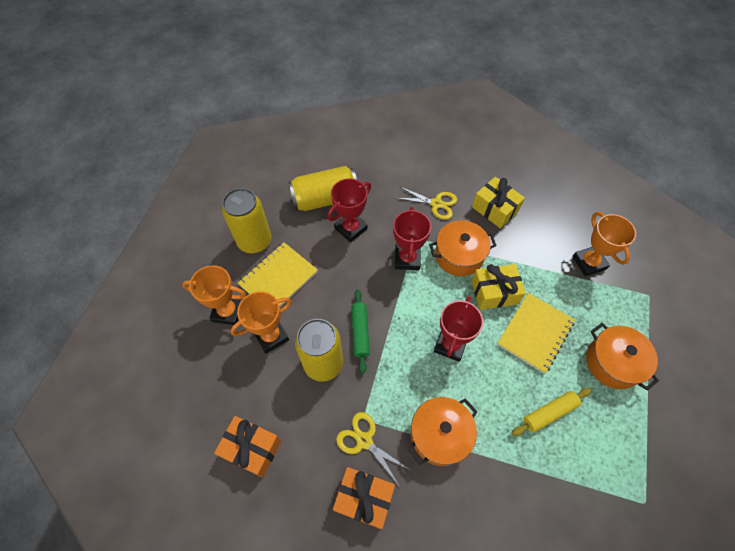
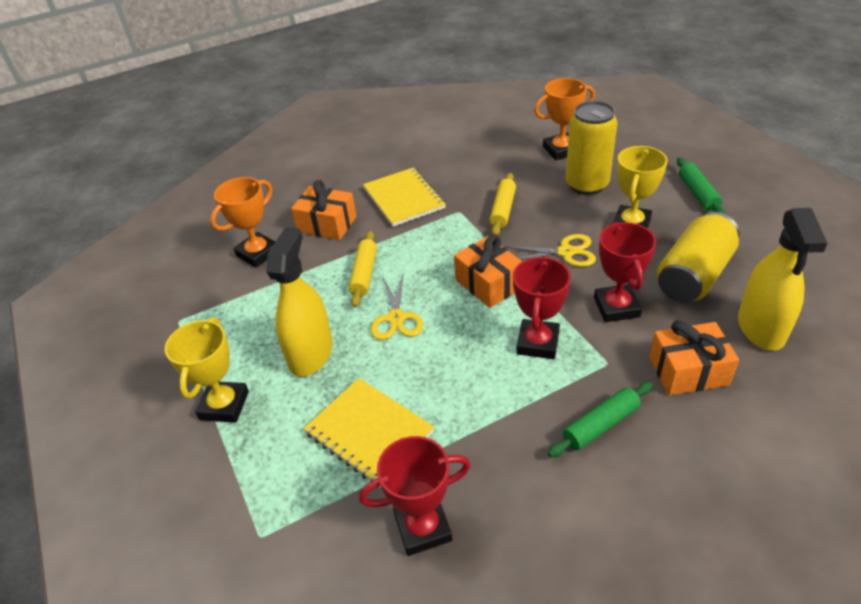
green rolling pin: [351,289,370,373] = 1 -> [548,382,653,458] [677,158,726,214] = 2
orange gift: [214,416,282,478] [333,467,395,529] = 2 -> [291,180,357,240] [454,235,523,308] [649,320,739,395] = 3
orange pot: [408,397,478,466] [429,220,497,276] [586,323,659,390] = 3 -> none = 0
orange trophy: [182,265,246,325] [230,291,291,354] [572,212,636,277] = 3 -> [210,177,275,268] [534,78,595,160] = 2
yellow can: [222,188,271,253] [288,166,357,211] [295,319,343,382] = 3 -> [565,101,617,195] [657,212,740,302] = 2
yellow gift: [471,264,526,310] [472,177,525,228] = 2 -> none = 0
yellow rolling pin: [512,388,592,436] = 1 -> [349,231,377,307] [489,173,516,235] = 2
yellow spray bottle: none = 0 -> [266,227,333,377] [738,208,827,351] = 2
yellow trophy: none = 0 -> [165,317,249,423] [614,146,668,229] = 2

